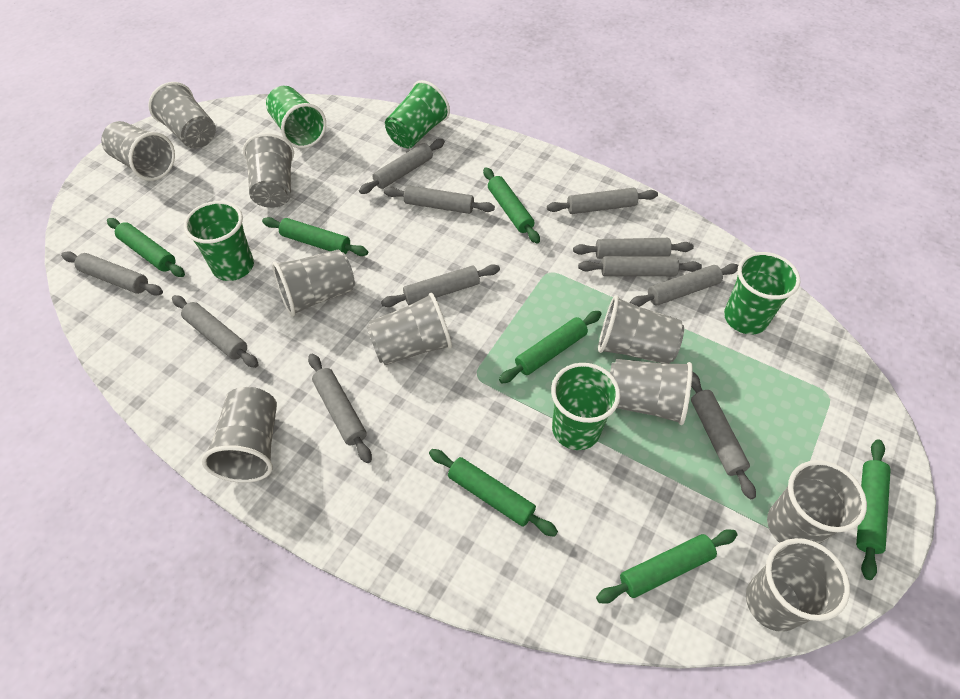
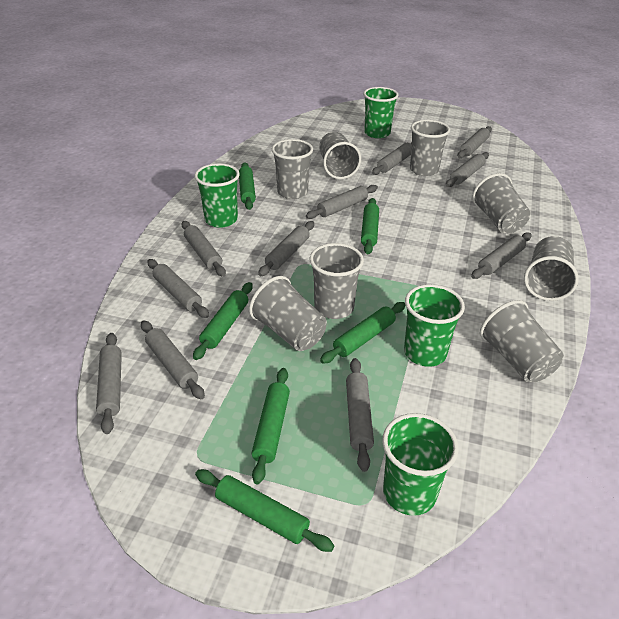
green cup: [184,201,254,281] [266,86,326,149] [385,80,450,148] [551,363,620,450] [724,252,800,334] = 5 -> [194,163,240,228] [363,87,399,138] [382,413,459,516] [404,284,465,367] = 4
green rolling pin: [107,218,185,277] [262,217,368,256] [429,449,558,537] [483,167,540,243] [499,311,602,383] [596,530,738,604] [856,439,891,580] = 7 -> [193,282,253,360] [195,469,334,552] [239,162,256,210] [251,368,290,484] [320,302,406,364] [361,198,379,254] = 6
grey cup: [101,121,175,181] [148,82,216,149] [201,387,277,483] [243,133,294,208] [272,250,355,317] [367,293,452,365] [598,295,684,364] [610,359,693,425] [746,538,850,632] [767,460,867,544] = 10 -> [249,276,327,351] [272,139,313,199] [310,243,364,319] [319,132,361,179] [410,120,450,176] [472,173,530,234] [480,300,564,382] [524,236,579,301] = 8

